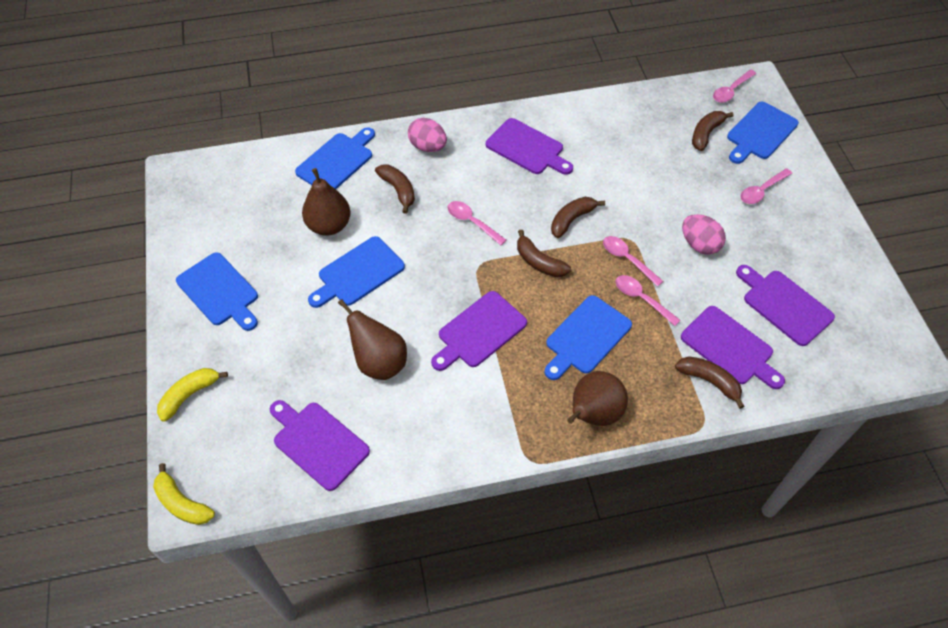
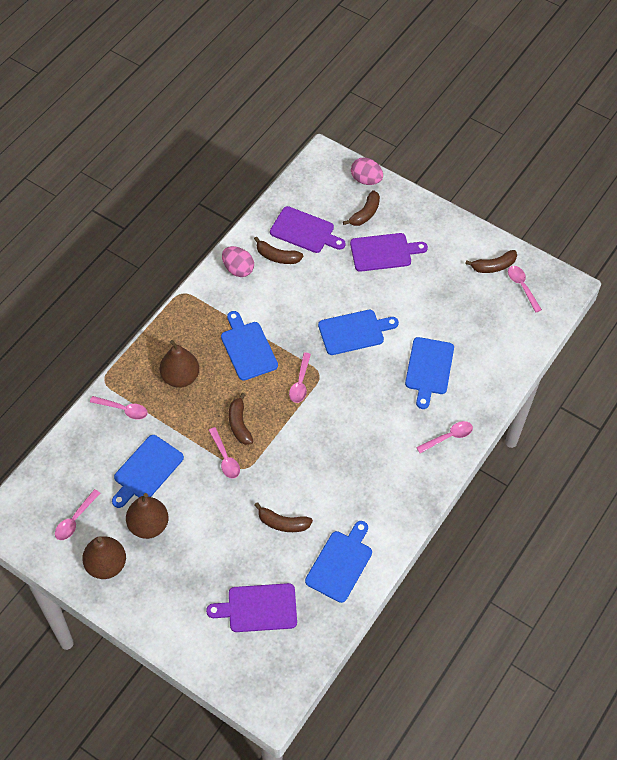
pink spoon: [448,201,506,245] [603,236,663,287] [616,275,681,326] [713,70,756,103] [740,168,792,204] = 5 -> [55,489,100,540] [90,396,148,419] [209,427,240,479] [289,353,311,403] [416,421,473,453] [508,266,542,313] = 6
purple cutting board: [270,400,370,491] [431,291,527,371] [486,118,573,175] [681,306,785,389] [736,265,835,346] = 5 -> [206,583,297,632] [270,206,346,253] [350,233,428,272] = 3
yellow banana: [153,463,215,525] [157,368,228,422] = 2 -> none = 0

